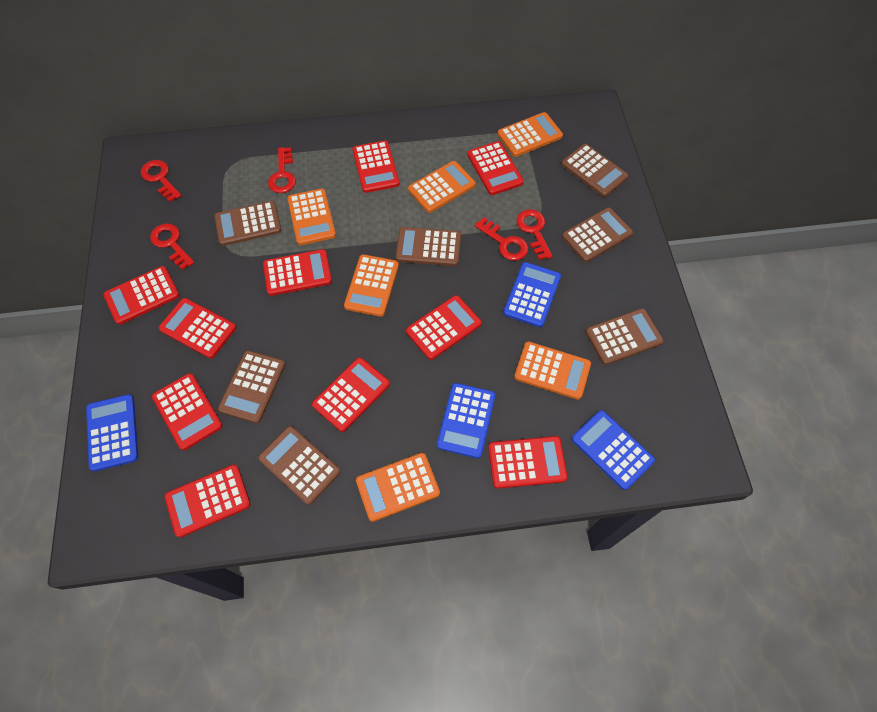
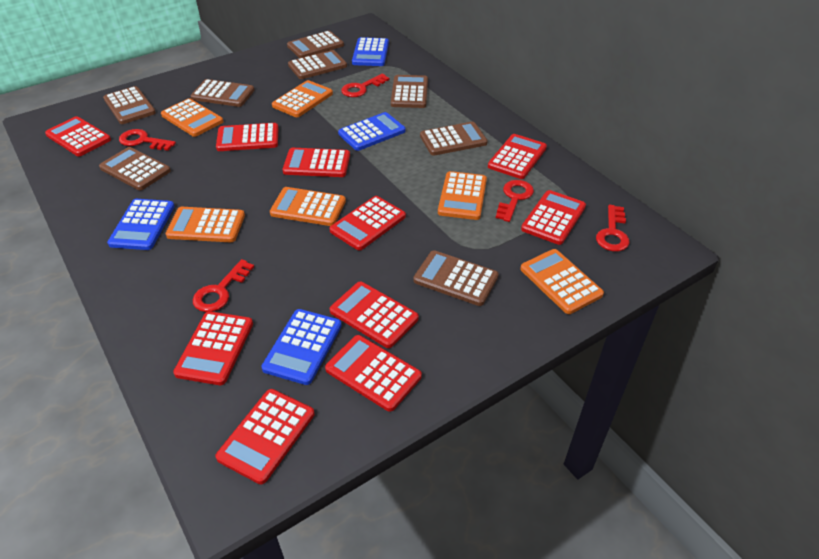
brown calculator: [214,201,281,246] [218,350,286,423] [258,426,341,505] [396,227,461,266] [561,144,628,197] [562,207,633,262] [585,308,664,365] = 7 -> [99,147,171,190] [103,86,156,124] [190,79,254,107] [287,31,344,58] [288,50,347,79] [391,75,428,108] [413,250,499,306] [420,122,488,156] = 8

